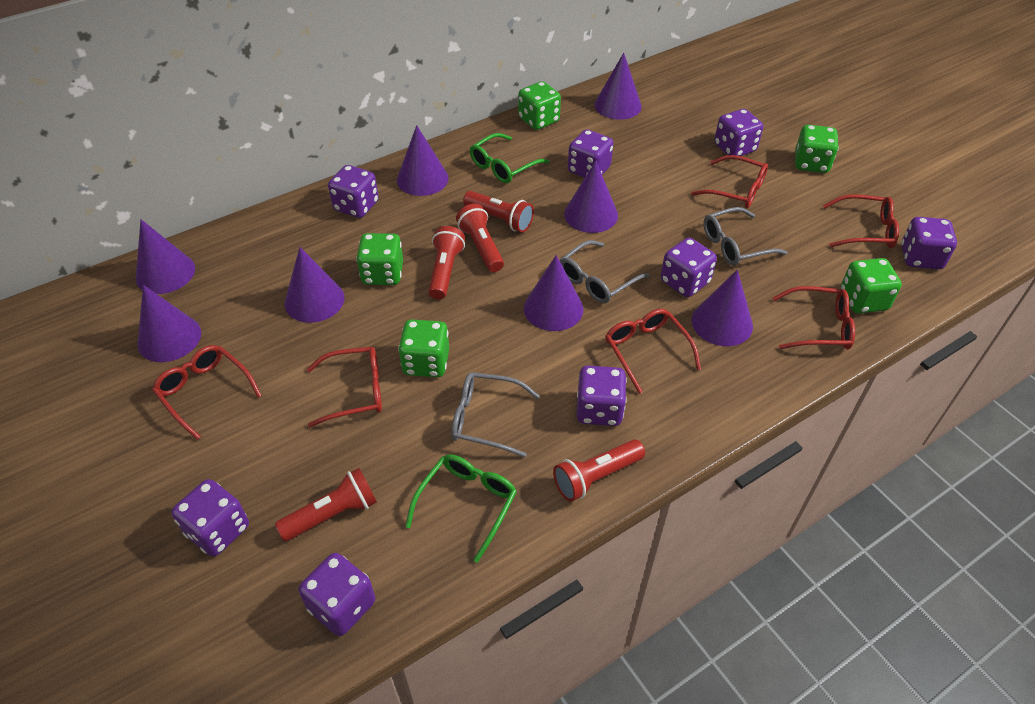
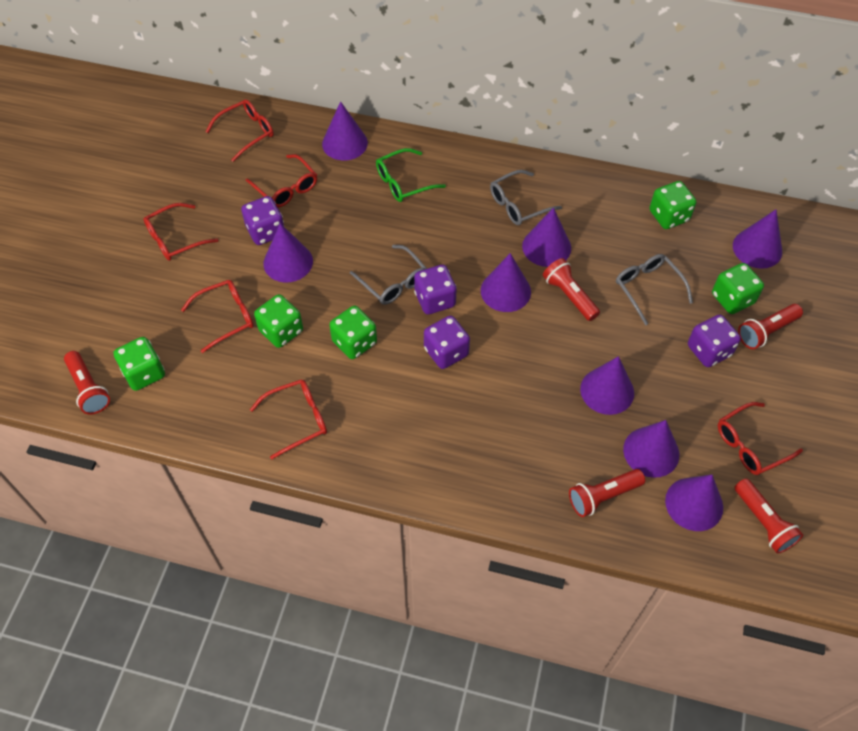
green glasses: [405,454,517,563] [470,133,549,183] = 2 -> [376,148,446,202] = 1
purple dice: [171,479,249,557] [298,553,375,636] [328,165,379,218] [568,129,613,178] [577,366,627,426] [661,238,717,297] [714,109,763,156] [901,217,957,270] = 8 -> [241,196,284,245] [414,265,457,314] [424,316,470,369] [688,314,741,367] = 4

